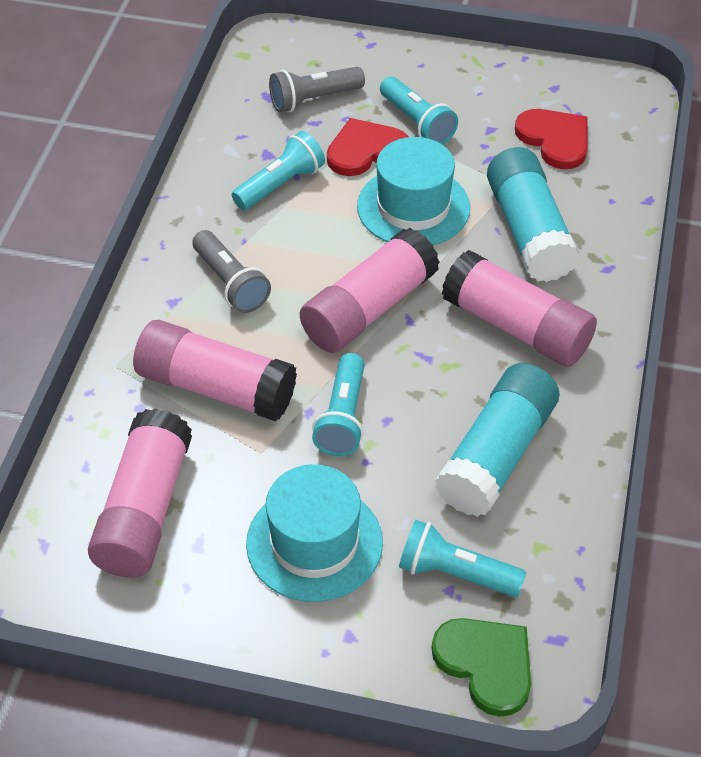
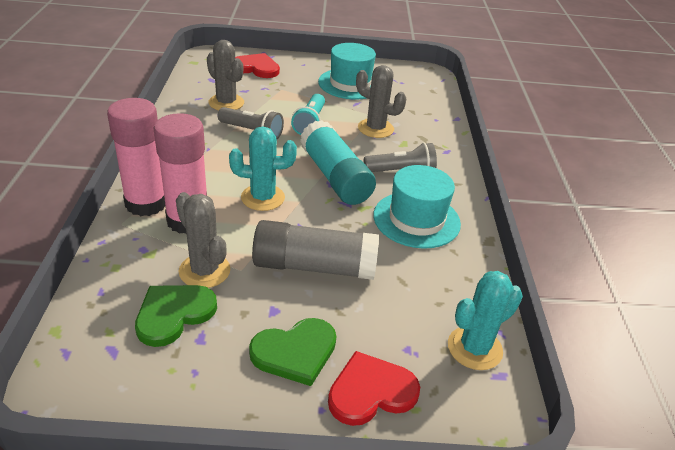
green heart: [431,618,531,717] = 1 -> [135,285,217,347] [249,318,337,386] = 2
grey cactus: none = 0 -> [176,192,230,288] [207,40,244,111] [356,65,407,138] = 3
grey glue stick: none = 0 -> [252,220,379,280] = 1
pink glue stick: [88,408,192,578] [133,320,297,421] [300,228,440,353] [442,250,597,367] = 4 -> [107,98,166,216] [154,113,207,234] = 2
turquoise cactus: none = 0 -> [229,127,297,211] [448,271,523,370] = 2
turquoise flashlight: [232,131,325,210] [312,353,365,456] [380,77,458,145] [399,520,526,597] = 4 -> [291,94,325,135] = 1
turquoise glue stick: [435,363,559,517] [487,147,579,282] = 2 -> [300,120,376,205] = 1

